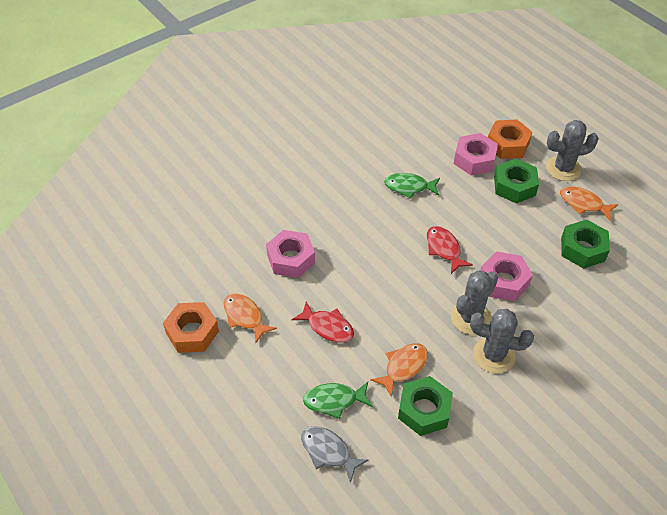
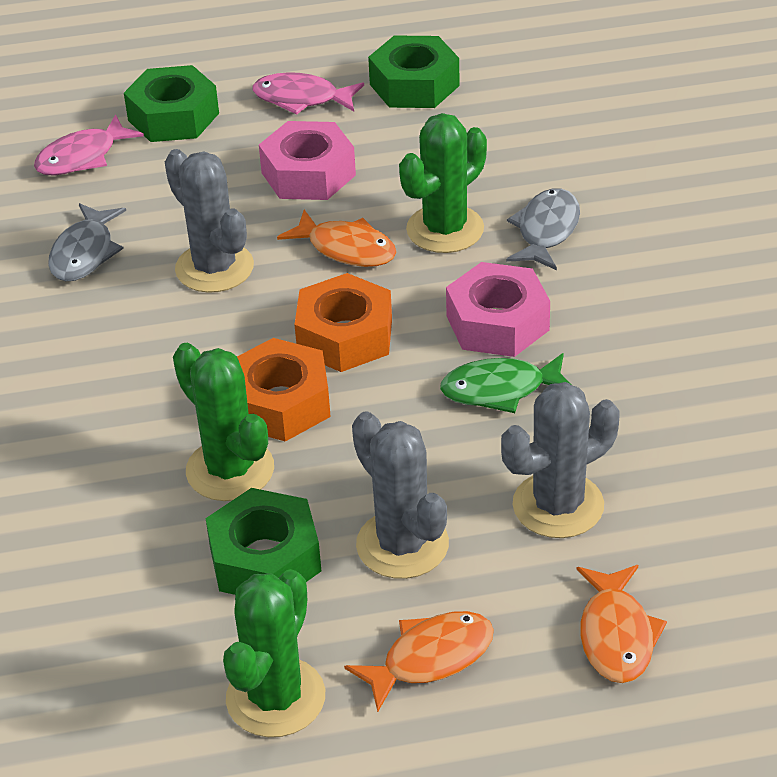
green cactus: none = 0 -> [173,343,274,501] [223,569,325,737] [399,113,487,253] = 3
green fish: [303,382,373,419] [384,173,440,199] = 2 -> [440,353,573,413] = 1
grey fish: [301,426,369,483] = 1 -> [48,203,126,281] [506,188,580,270] = 2
pink fish: none = 0 -> [34,114,144,176] [253,72,364,115] = 2
pink nut: [266,230,315,278] [454,133,498,175] [480,251,533,301] = 3 -> [259,121,356,200] [446,262,550,357] = 2
red fish: [292,302,354,342] [427,226,473,274] = 2 -> none = 0

